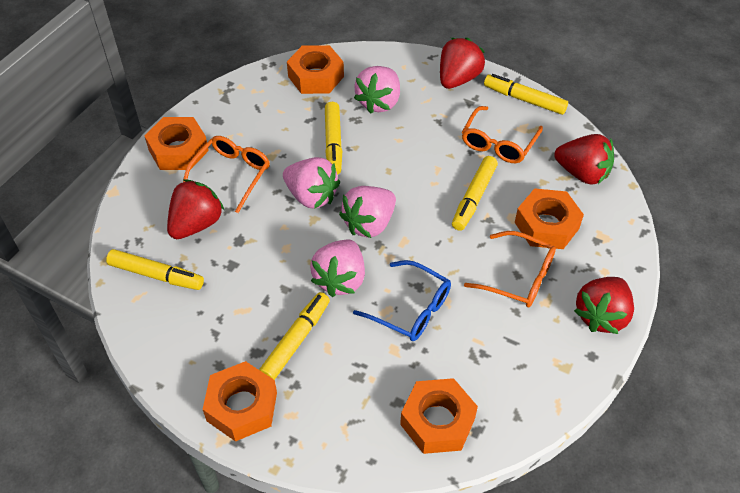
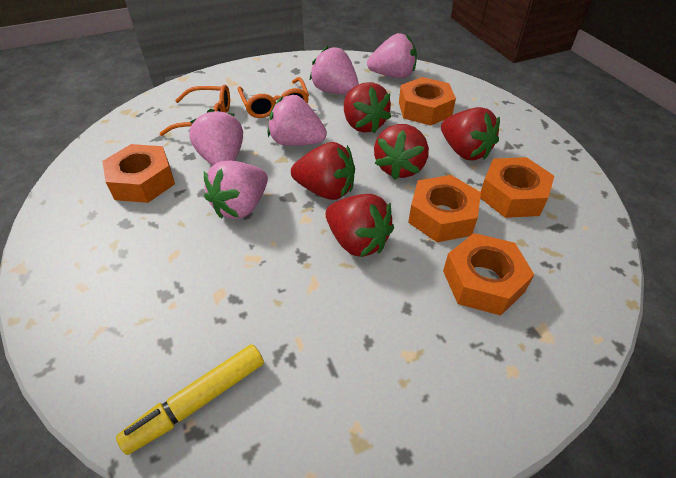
blue glasses: [353,260,451,341] = 1 -> none = 0
orange glasses: [183,136,270,213] [462,106,543,163] [464,231,556,307] = 3 -> [159,85,230,136] [238,77,309,118] = 2
pink strawberry: [283,157,340,209] [310,239,365,297] [339,186,396,238] [354,66,400,114] = 4 -> [189,109,243,166] [204,161,268,219] [268,95,327,146] [310,46,359,94] [367,33,417,78] = 5
red strawberry: [167,179,224,239] [440,38,485,89] [554,134,614,185] [574,277,634,334] = 4 -> [291,142,355,200] [326,194,394,257] [344,82,391,133] [374,124,429,180] [441,107,500,160] = 5
yellow marker: [106,249,204,290] [259,292,330,380] [325,102,342,175] [452,156,498,231] [484,74,568,115] = 5 -> [116,344,264,455] = 1

